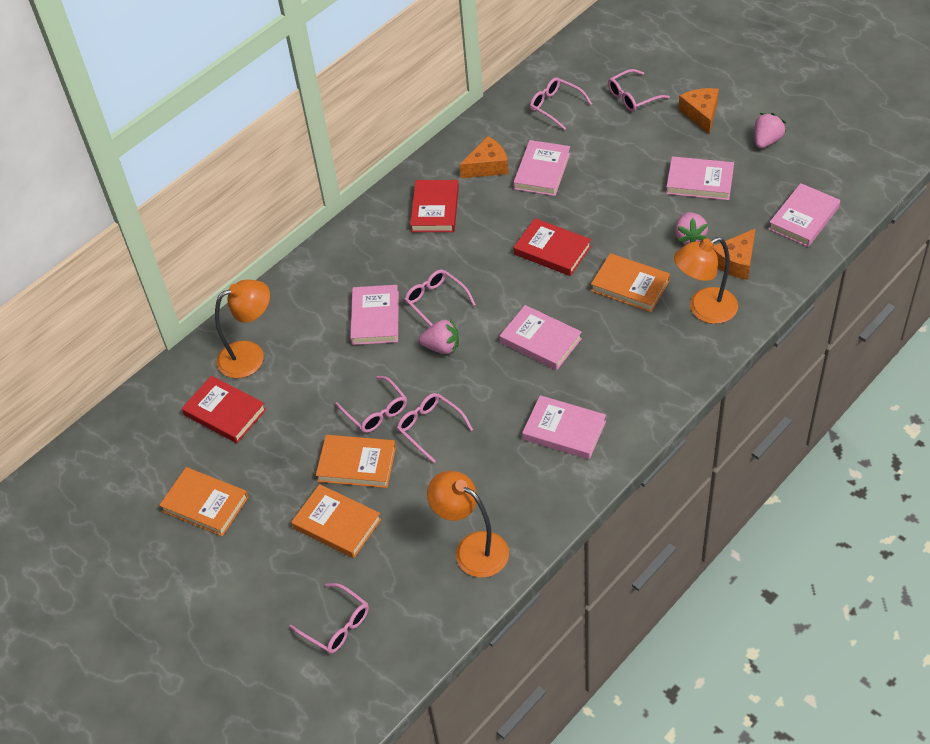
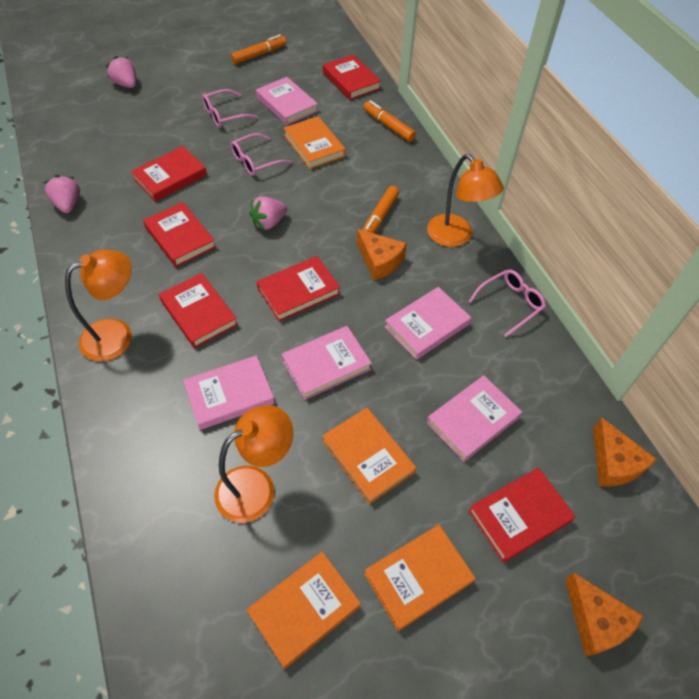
orange marker: none = 0 -> [231,34,286,64] [362,186,399,234] [364,100,416,142] = 3
pink book: [350,285,399,345] [500,305,582,370] [513,140,570,196] [522,395,606,459] [666,156,734,200] [769,183,840,247] = 6 -> [183,355,275,430] [256,77,318,125] [282,326,372,400] [385,287,471,360] [427,376,522,462] = 5
pink glasses: [289,583,369,654] [335,376,407,433] [397,393,473,463] [404,269,476,326] [530,77,592,130] [608,69,670,112] = 6 -> [202,89,258,128] [231,133,292,176] [469,269,546,337] = 3
red book: [182,376,266,443] [410,180,459,232] [514,218,591,276] = 3 -> [131,146,207,202] [143,202,216,267] [159,273,238,348] [257,256,340,322] [323,54,381,100] [468,468,576,563] = 6

